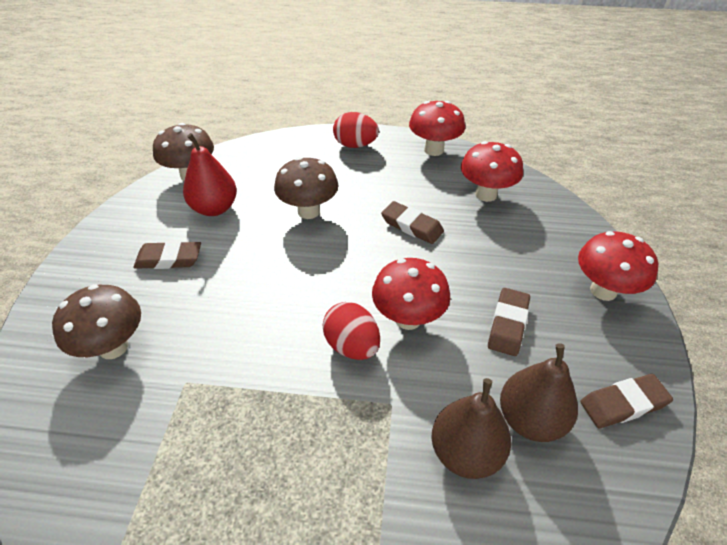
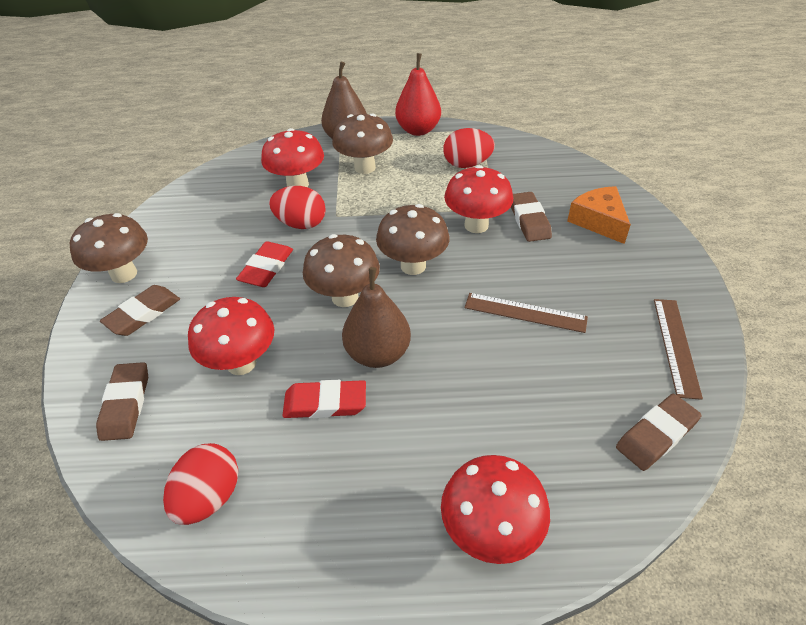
brown mushroom: [52,284,141,359] [153,123,214,181] [274,157,339,219] = 3 -> [70,213,148,283] [303,234,380,307] [332,113,393,174] [376,204,450,275] = 4
brown ruler: none = 0 -> [465,293,588,333] [654,299,703,400] = 2
orange cheese: none = 0 -> [567,186,631,244] = 1
red egg: [322,302,380,360] [333,112,379,148] = 2 -> [163,443,238,525] [269,186,326,229] [443,128,495,168] = 3
red eraser: none = 0 -> [236,241,293,287] [282,380,366,418] = 2

